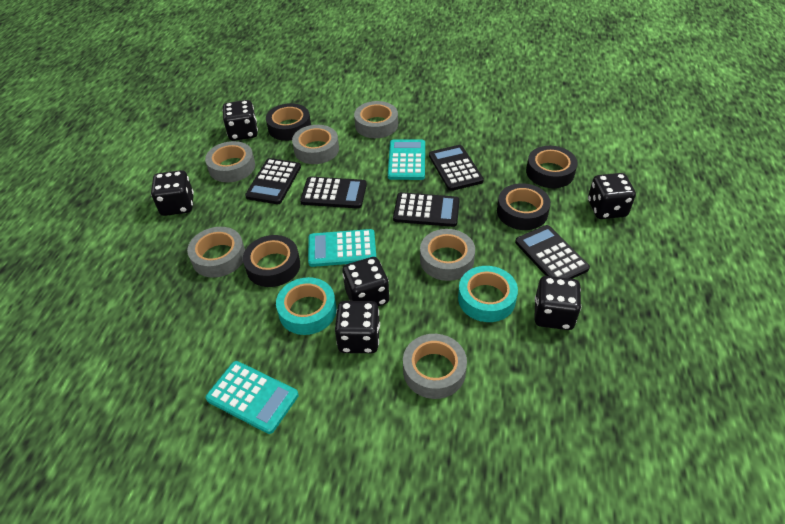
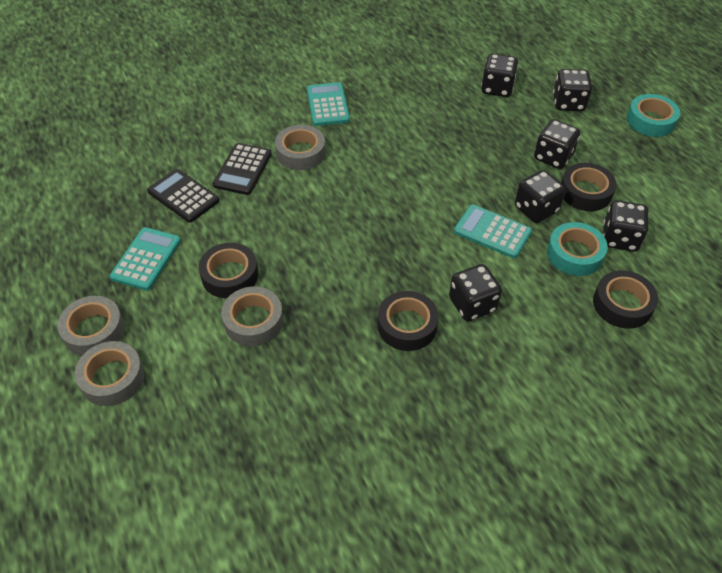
black calculator: [245,158,301,204] [300,177,367,208] [393,192,460,227] [429,145,484,191] [515,225,590,279] = 5 -> [147,169,219,223] [213,143,272,195] = 2
grey tape: [187,227,245,278] [205,141,255,182] [292,125,339,164] [354,101,398,138] [403,334,467,399] [420,229,475,281] = 6 -> [57,296,125,356] [75,341,144,406] [221,287,283,346] [275,125,326,170] = 4

